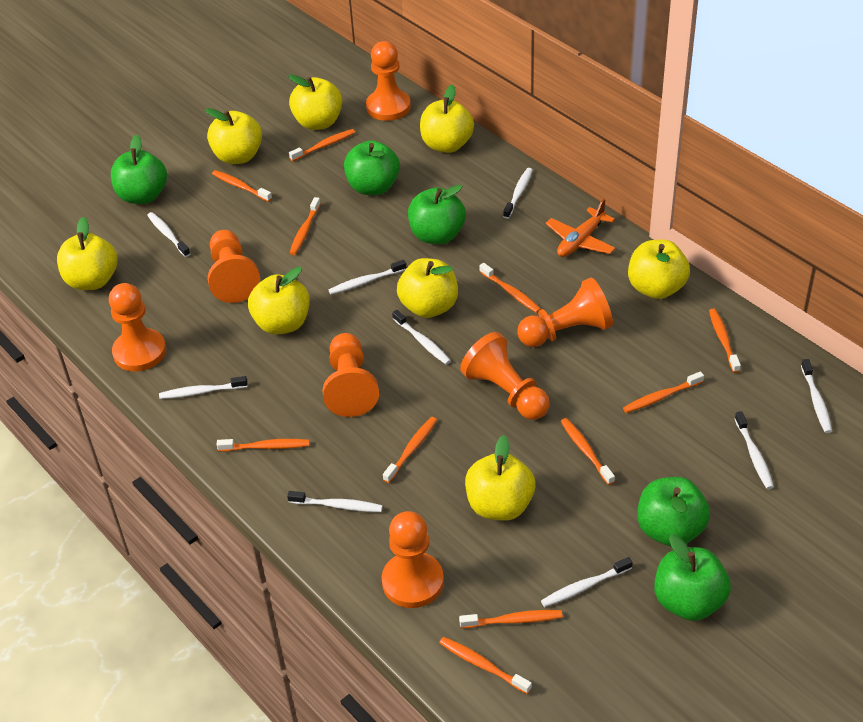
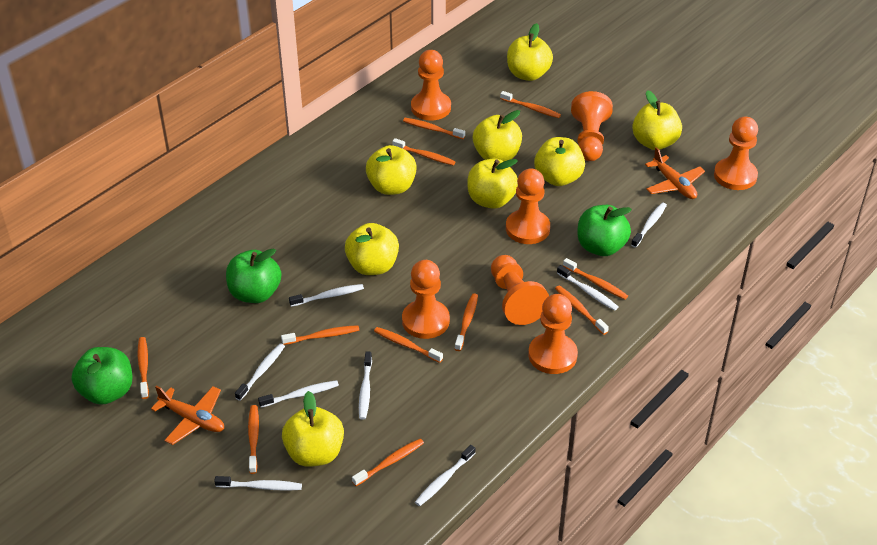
green apple: [111,134,167,204] [344,140,400,195] [408,185,466,244] [637,477,710,546] [654,534,731,621] = 5 -> [71,347,132,405] [226,248,281,303] [577,205,632,256] = 3
orange plane: [546,199,616,257] = 1 -> [151,386,224,445] [645,147,705,199] = 2
white toothbrush: [147,212,190,257] [159,376,248,399] [287,491,383,512] [328,260,406,294] [392,310,451,365] [503,168,533,219] [541,557,633,607] [734,411,774,489] [801,359,832,433] = 9 -> [214,476,302,491] [235,344,285,401] [258,380,339,408] [289,284,364,307] [359,352,372,420] [415,445,475,506] [557,265,618,311] [631,203,667,248] = 8

